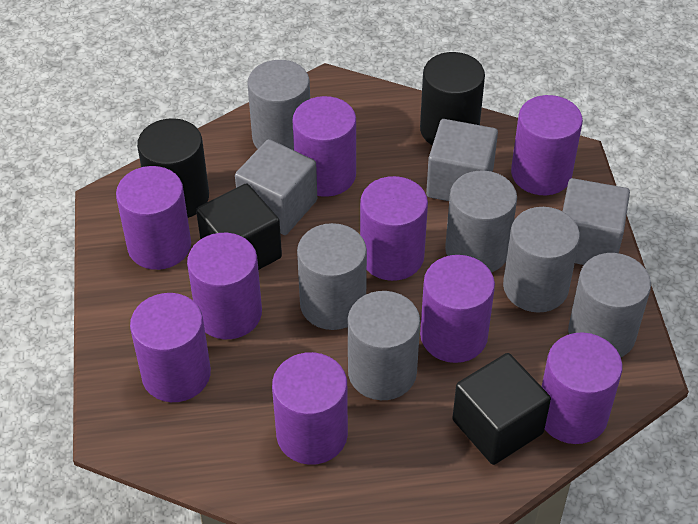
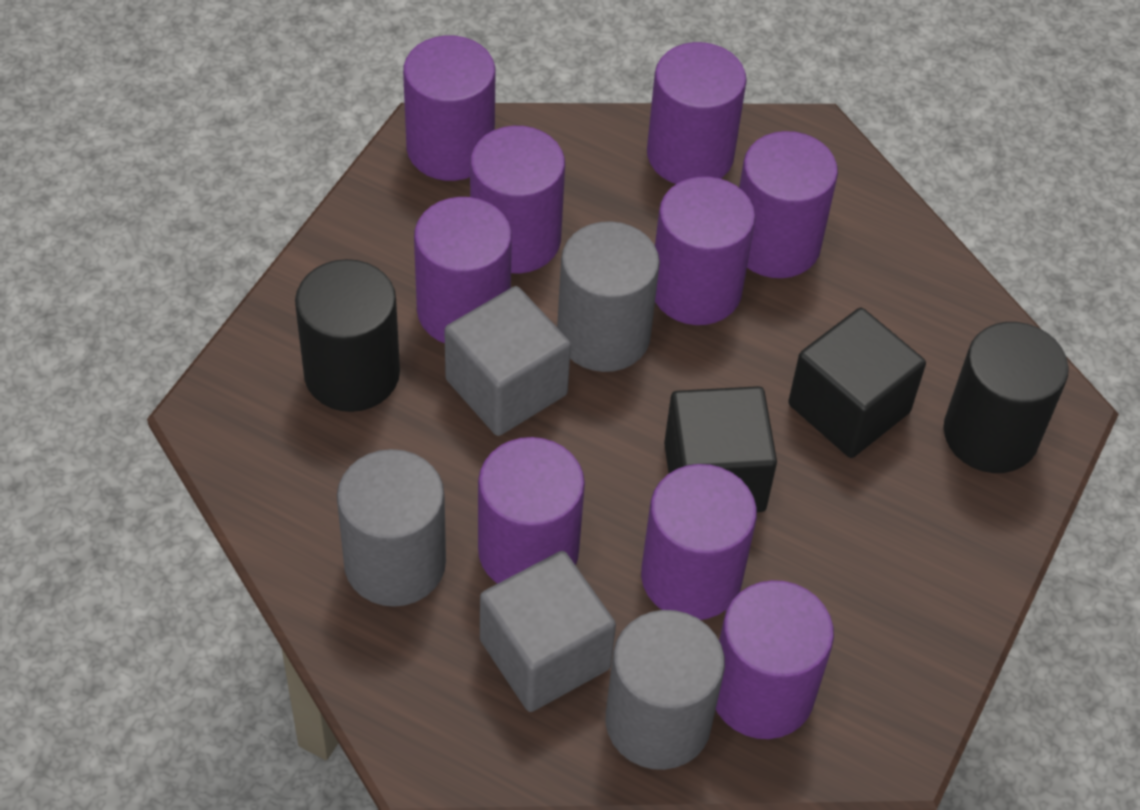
grey cube: [235,139,317,235] [426,119,498,201] [563,178,630,265] = 3 -> [444,286,571,436] [480,551,616,712] = 2
grey cylinder: [248,60,310,150] [297,223,367,330] [348,291,420,400] [445,170,517,273] [503,207,580,313] [568,253,651,357] = 6 -> [337,449,446,607] [557,221,660,372] [606,610,725,770] = 3

